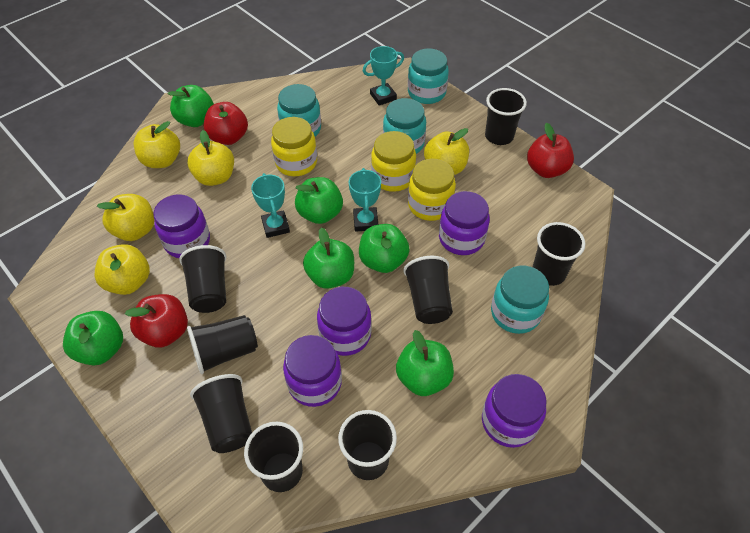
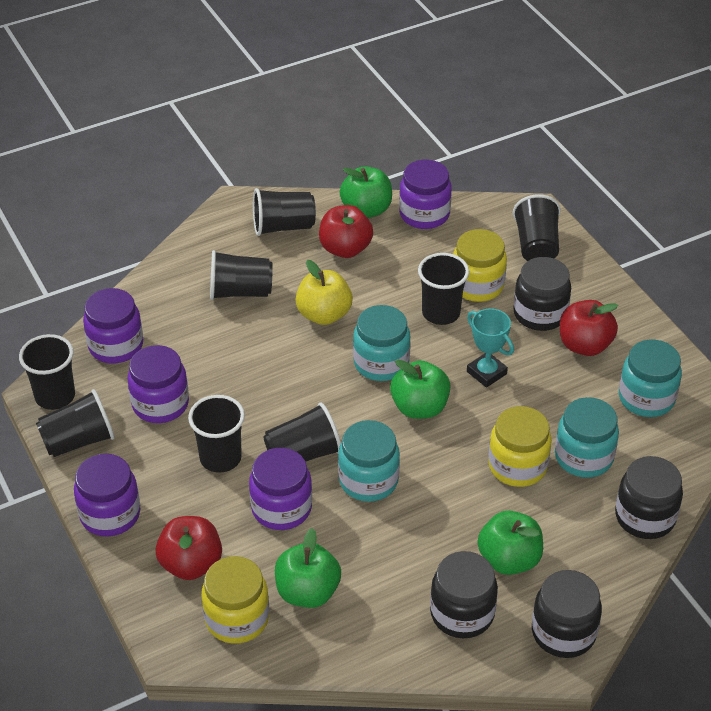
black jar: none = 0 -> [430,551,498,638] [513,257,571,331] [532,570,602,658] [615,456,683,539] = 4
green apple: [63,311,123,366] [168,85,214,127] [295,177,343,224] [303,228,354,289] [359,224,409,273] [396,330,454,396] = 6 -> [275,528,341,608] [340,166,392,218] [390,360,451,419] [478,511,543,575] = 4
turquoise trophy: [251,173,290,238] [349,168,381,232] [363,46,404,106] = 3 -> [467,308,514,387] = 1
yellow apple: [94,244,150,295] [97,194,155,241] [134,121,180,168] [187,130,234,186] [424,128,469,175] = 5 -> [296,260,353,325] = 1

